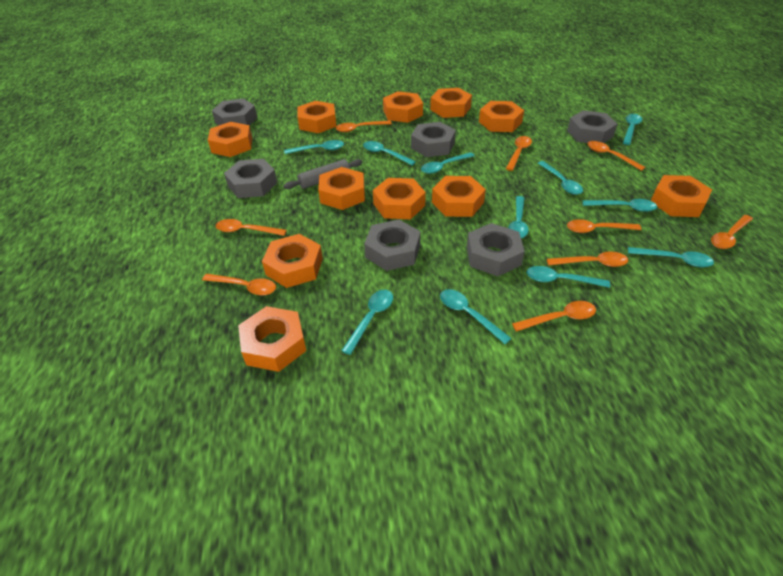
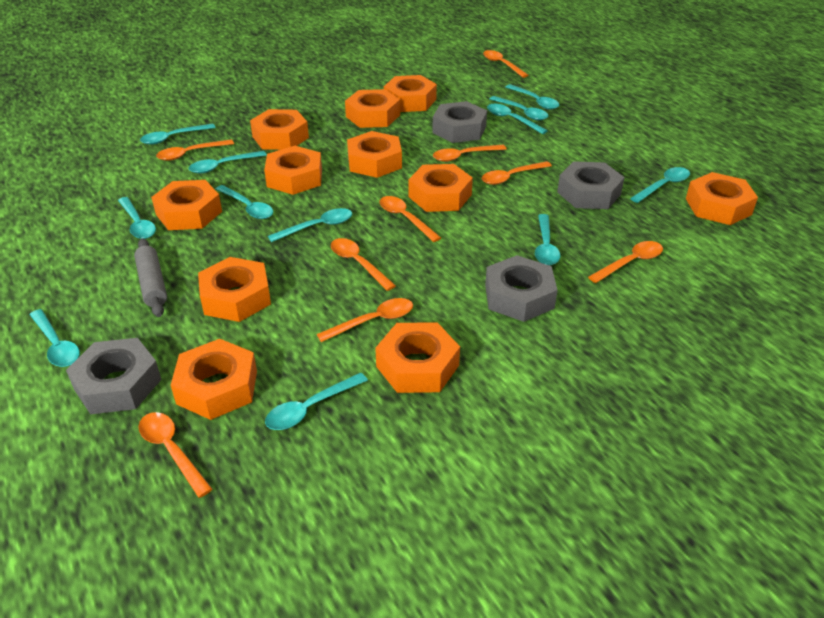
grey nut: [212,98,257,126] [224,159,277,198] [364,219,421,271] [411,122,456,157] [467,223,525,276] [567,110,617,143] = 6 -> [66,338,162,414] [432,101,487,143] [485,255,557,322] [557,161,625,209] = 4
turquoise spoon: [284,140,344,154] [341,290,393,355] [363,141,416,165] [421,152,475,174] [440,289,512,344] [508,196,529,238] [526,266,610,288] [538,161,583,195] [582,199,657,212] [623,114,642,145] [628,247,714,267] = 11 -> [30,309,80,367] [118,197,156,239] [140,124,216,145] [188,151,267,174] [216,185,273,219] [265,373,368,430] [268,208,352,242] [487,104,548,134] [490,96,548,120] [506,84,559,109] [535,214,560,265] [630,167,690,203] = 12

